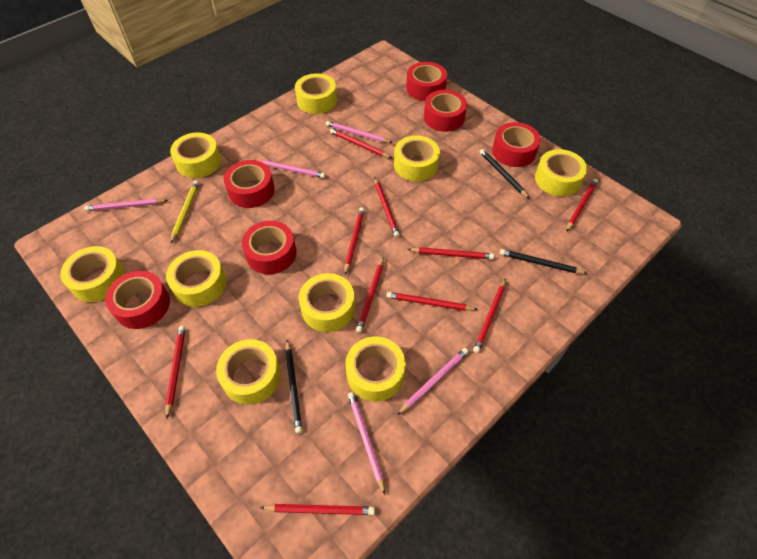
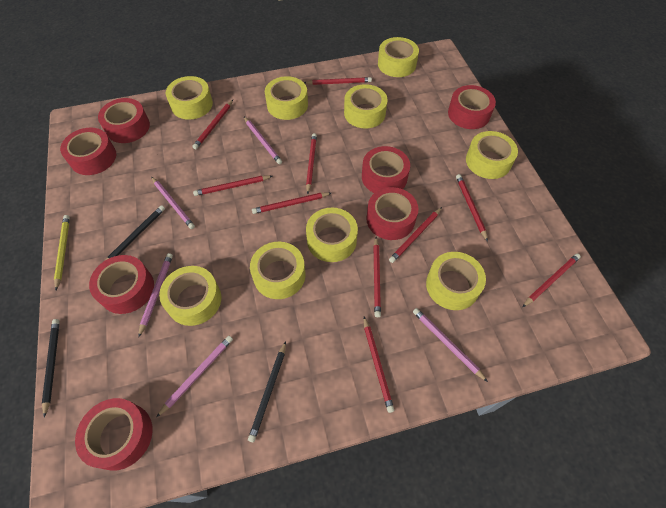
red tape: [105,271,170,329] [224,160,275,208] [242,221,296,274] [406,62,447,101] [424,90,467,132] [492,122,541,167] = 6 -> [60,128,116,175] [75,398,153,471] [89,255,154,314] [98,98,150,143] [362,146,410,193] [366,187,418,240] [448,85,496,129] = 7

